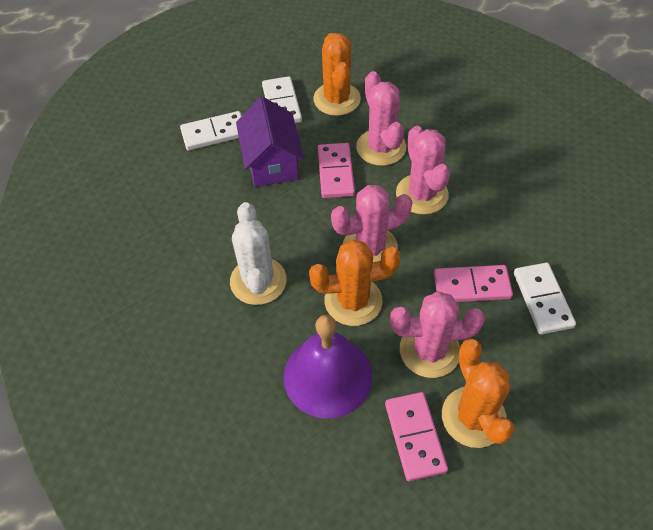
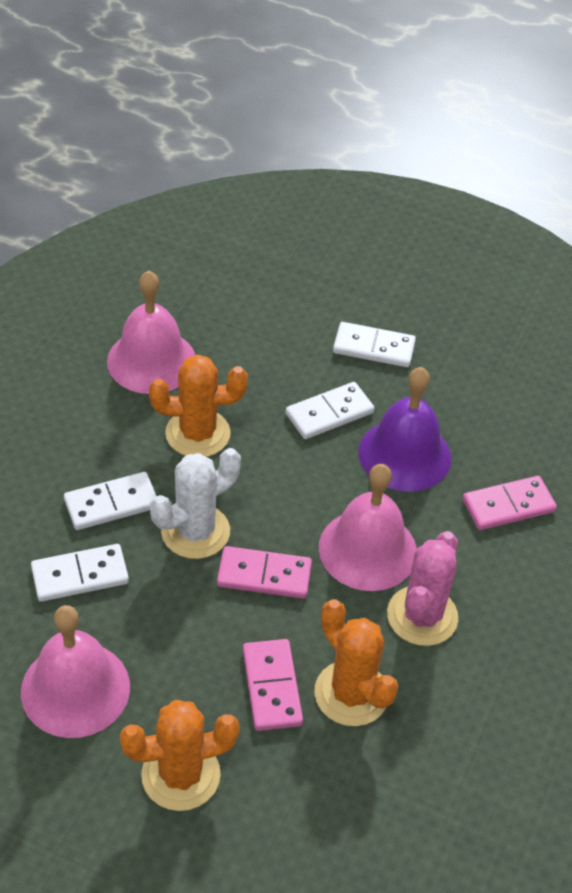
pink bell: none = 0 -> [21,605,130,738] [107,270,195,394] [319,464,417,591] = 3
pink cactus: [331,185,413,262] [356,71,406,166] [390,291,485,378] [396,126,450,215] = 4 -> [387,531,458,646] = 1
purple house: [236,97,304,187] = 1 -> none = 0
white domino: [180,111,242,150] [262,76,302,123] [514,263,576,334] = 3 -> [31,544,129,602] [64,472,157,530] [286,382,374,439] [333,322,416,367] = 4

